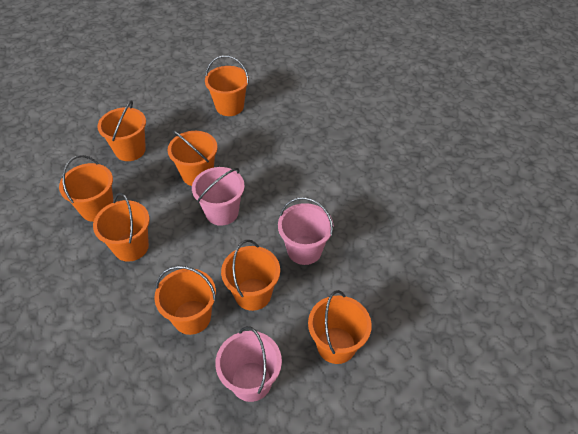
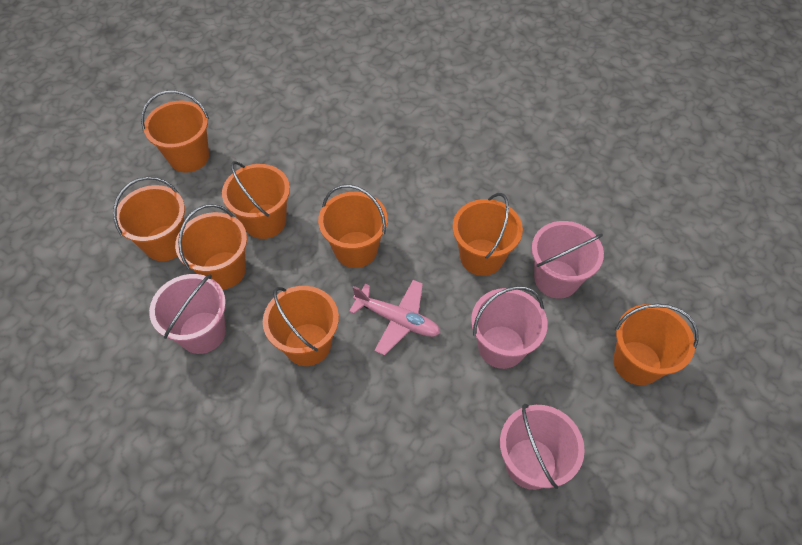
pink bucket: [192,167,245,226] [215,326,282,402] [278,197,333,265] = 3 -> [149,274,226,354] [471,286,548,369] [500,404,585,490] [532,221,604,299] = 4
pink plane: none = 0 -> [349,280,440,356] = 1

